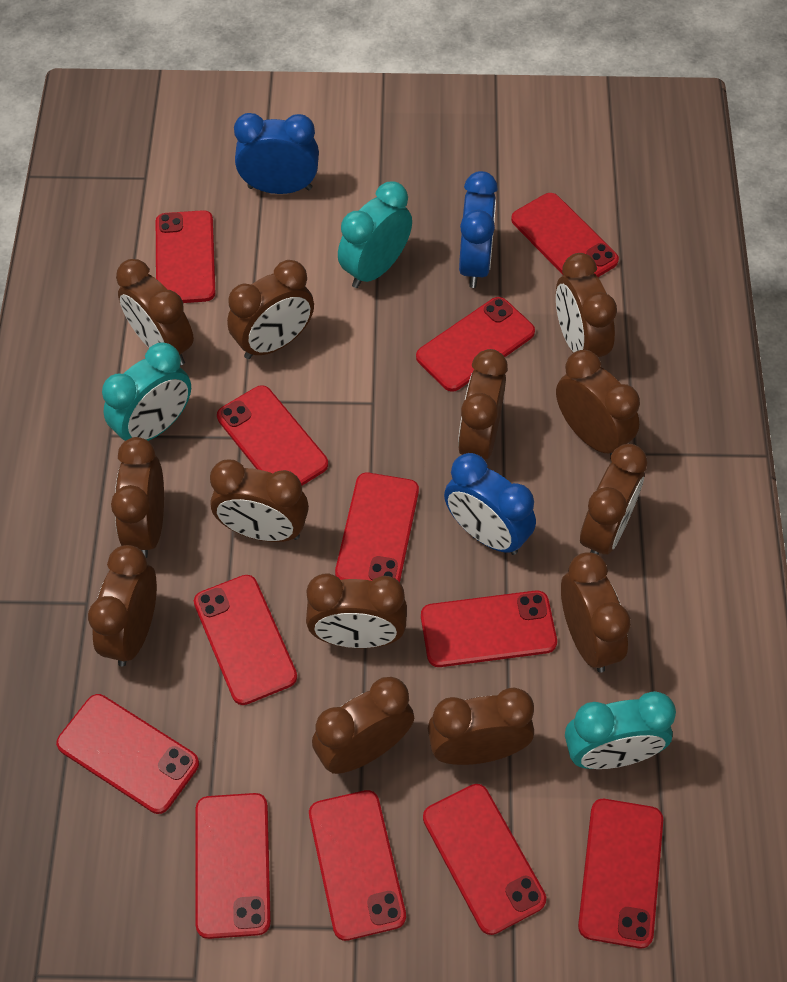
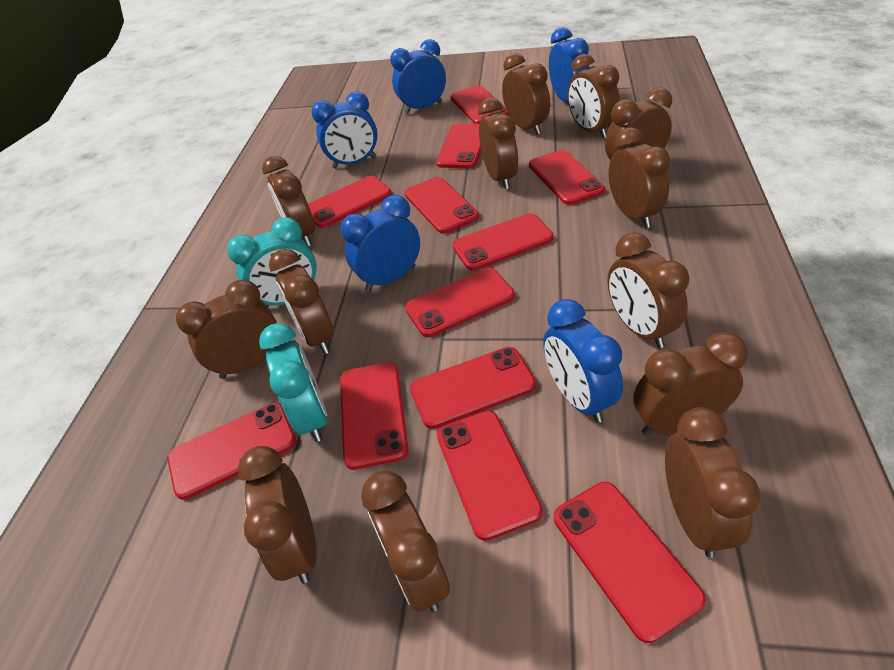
blue clock: [234,113,319,194] [444,453,536,555] [459,171,498,288] = 3 -> [311,91,378,169] [341,195,420,291] [390,39,446,114] [543,299,623,423] [549,27,589,102] = 5
turquoise clock: [102,343,191,441] [338,181,412,288] [565,691,676,769] = 3 -> [227,217,316,307] [259,323,327,442] = 2

